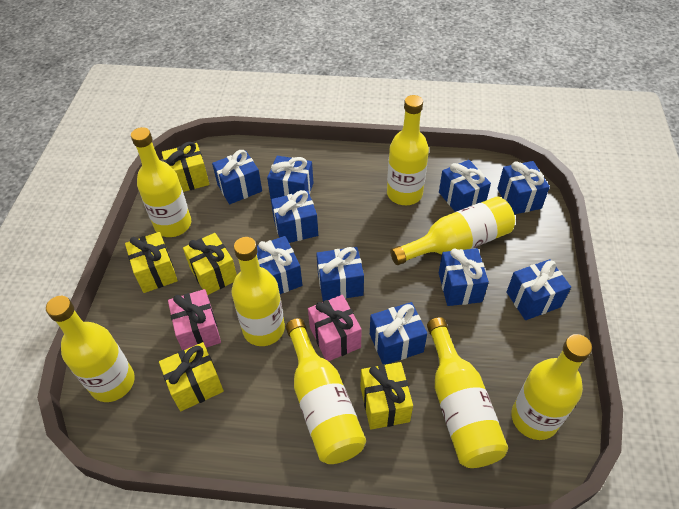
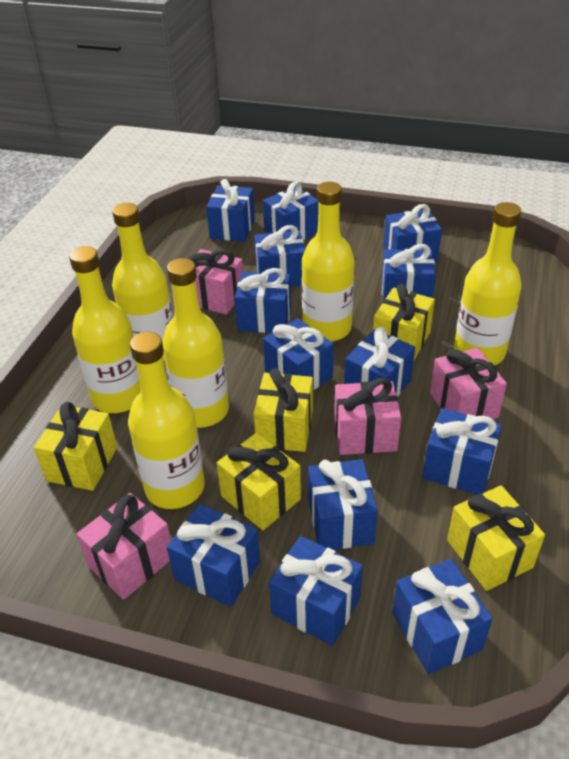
blue gift: [212,150,262,204] [257,236,302,294] [267,156,314,199] [271,190,318,243] [316,247,364,301] [370,302,427,365] [439,160,491,212] [439,248,489,306] [497,161,550,215] [506,259,571,320] = 10 -> [167,504,260,607] [206,179,255,242] [235,268,291,333] [254,225,305,287] [263,182,319,240] [263,318,334,390] [269,536,363,646] [308,459,378,550] [344,327,415,397] [382,244,436,300] [383,204,442,262] [392,559,493,674] [423,408,502,495] = 13
pink gift: [168,289,221,350] [308,295,362,361] = 2 -> [77,493,171,600] [188,249,243,315] [334,378,401,455] [430,348,507,419] = 4
yellow bottle: [46,296,135,402] [131,127,191,237] [232,237,285,346] [286,318,366,464] [387,95,429,205] [390,196,515,265] [427,317,508,468] [511,334,592,440] = 8 -> [69,246,141,413] [112,203,173,361] [128,332,205,509] [162,258,229,428] [302,182,355,342] [454,202,521,365] = 6

